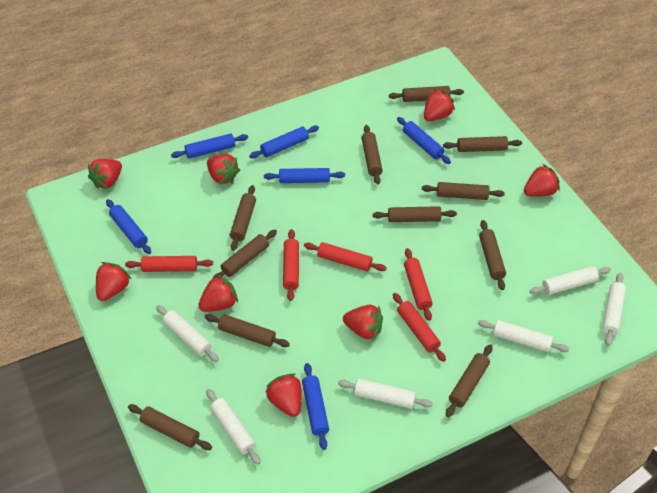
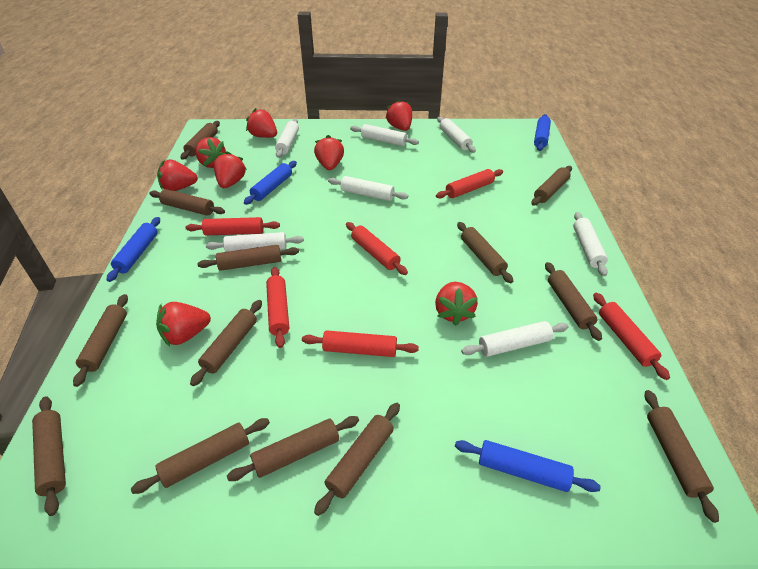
blue rolling pin: [106,199,151,254] [171,134,248,159] [249,126,319,158] [264,168,345,183] [302,363,329,450] [397,117,451,164] = 6 -> [107,217,160,282] [244,161,297,205] [455,440,601,492] [534,114,551,151] = 4
brown rolling pin: [128,404,212,450] [205,314,290,347] [212,230,277,279] [230,185,256,251] [362,125,383,184] [373,206,457,222] [389,86,464,102] [422,182,505,200] [443,136,522,152] [446,344,493,417] [479,220,506,290] = 11 -> [32,396,66,516] [73,294,128,387] [131,418,270,494] [149,189,225,216] [181,121,220,160] [190,300,262,386] [197,245,299,271] [227,416,359,481] [314,403,400,516] [457,222,513,283] [532,166,572,206] [545,262,602,341] [645,390,719,523] = 13
red rolling pin: [125,256,213,272] [283,229,299,301] [304,242,386,271] [393,293,446,362] [404,248,433,321] = 5 -> [185,217,280,235] [266,267,289,348] [302,330,419,357] [346,222,408,275] [436,169,503,199] [593,293,670,380] = 6
white rolling pin: [156,305,219,362] [206,389,261,465] [338,379,433,409] [478,320,569,352] [530,266,611,295] [602,273,626,346] = 6 -> [206,232,304,252] [275,119,299,158] [328,176,408,201] [350,124,419,146] [437,117,476,153] [461,321,569,357] [573,212,608,276] = 7

